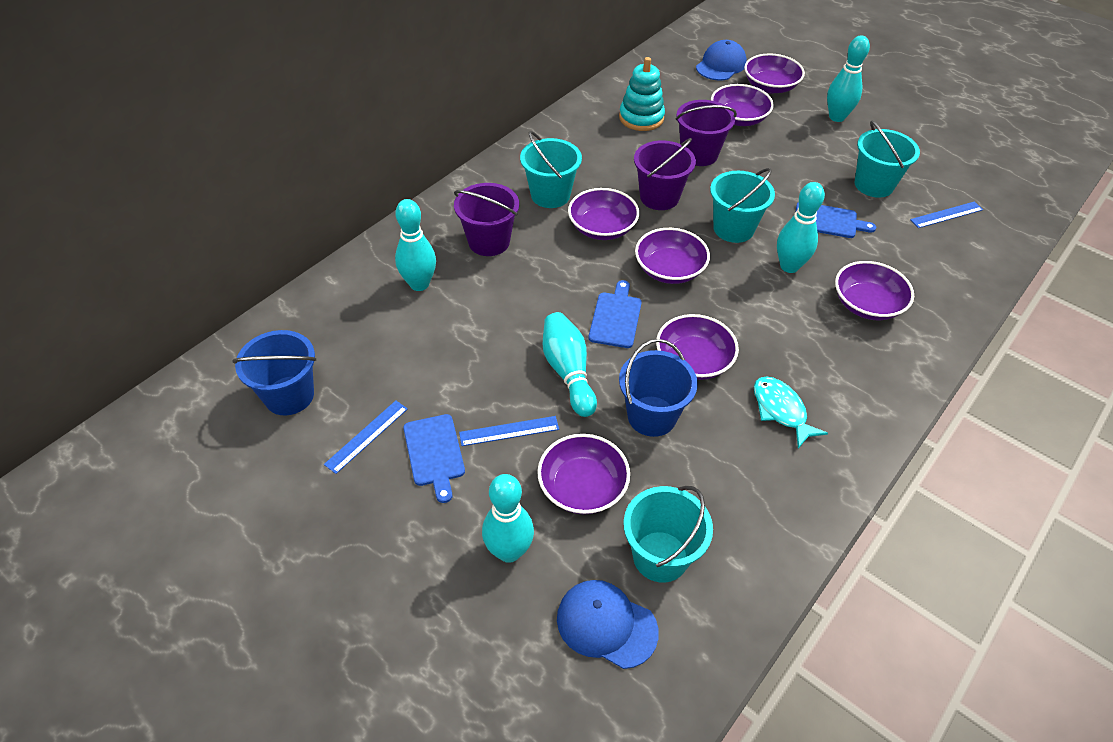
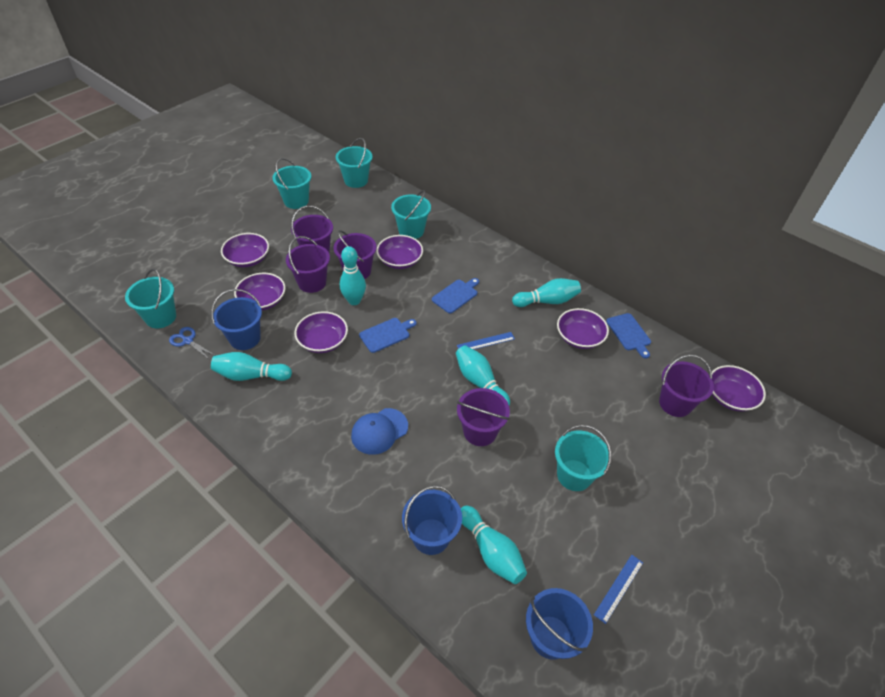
blue bucket: [232,330,316,415] [619,339,698,437] = 2 -> [211,289,262,350] [402,485,462,555] [526,588,593,660] = 3
blue cap: [557,580,659,669] [696,40,747,80] = 2 -> [351,408,408,455] = 1
blue ruler: [324,400,408,474] [459,416,559,446] [910,201,983,228] = 3 -> [457,332,515,350] [594,555,643,624] = 2
blue scissors: none = 0 -> [169,327,216,360] = 1
purple bowl: [537,434,630,514] [568,188,639,240] [635,228,710,284] [656,314,739,380] [711,84,774,126] [744,53,805,93] [835,261,914,320] = 7 -> [221,233,269,267] [234,273,286,311] [295,311,348,353] [376,235,423,269] [557,308,609,349] [712,365,766,412] = 6
purple bucket: [454,183,519,256] [634,138,696,210] [675,100,737,166] = 3 -> [286,236,330,293] [291,205,333,252] [334,230,377,279] [457,388,510,446] [659,355,714,417] = 5
turquoise bucket: [520,131,582,208] [623,486,713,583] [710,168,775,243] [855,120,920,198] = 4 -> [125,269,176,328] [272,158,311,209] [336,138,373,188] [391,190,431,239] [555,425,611,491] = 5
turquoise fish: [754,376,828,449] = 1 -> none = 0
turquoise stacking toy: [619,57,665,131] = 1 -> none = 0

